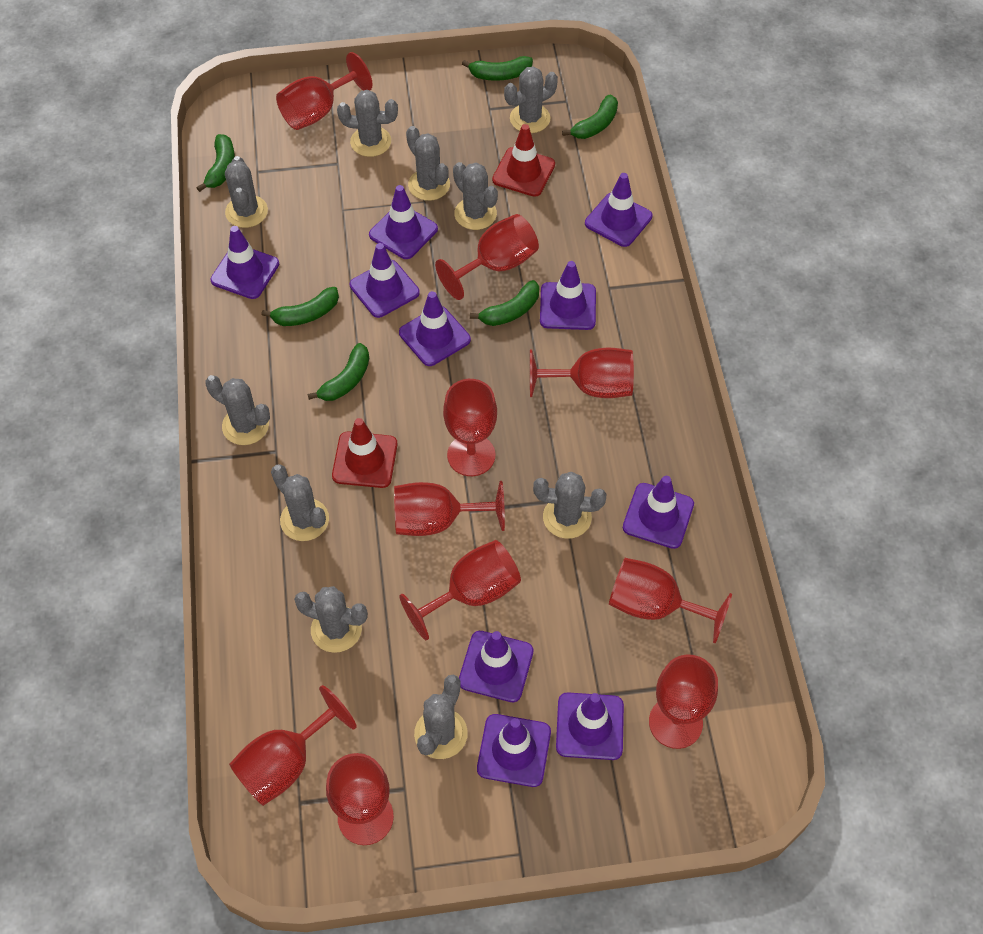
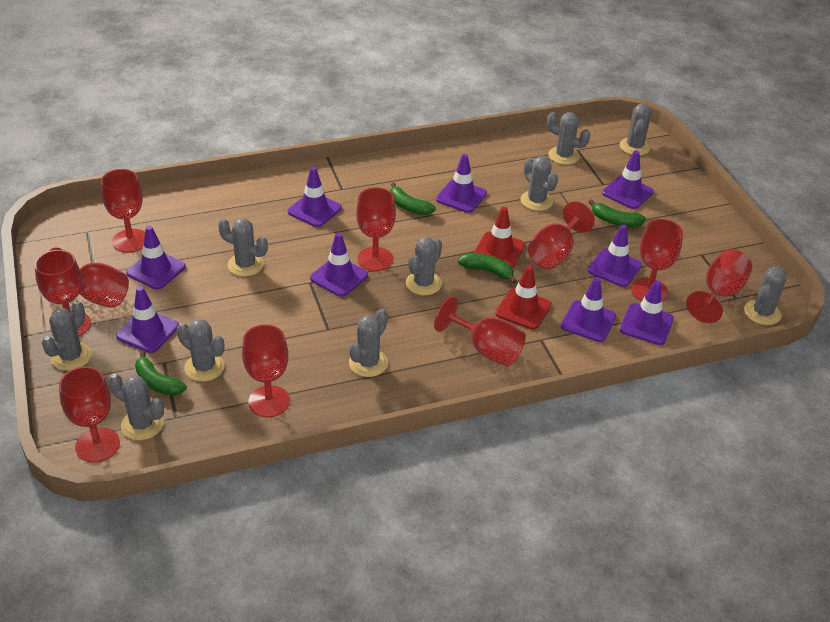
green banana: [197,134,235,192] [262,287,339,326] [308,343,369,401] [462,56,533,81] [470,280,539,326] [562,95,618,139] = 6 -> [135,351,187,396] [390,183,436,215] [458,253,517,284] [589,199,646,227] = 4
purple traffic cone: [210,226,279,299] [350,243,420,318] [369,185,438,259] [399,291,471,366] [459,631,533,702] [477,714,551,787] [540,261,596,330] [556,692,624,760] [585,173,653,247] [623,476,694,549] = 10 -> [116,286,179,353] [126,226,186,290] [288,167,342,227] [310,233,368,297] [436,154,487,213] [561,277,616,342] [588,225,642,287] [602,151,654,209] [620,280,674,345] = 9

